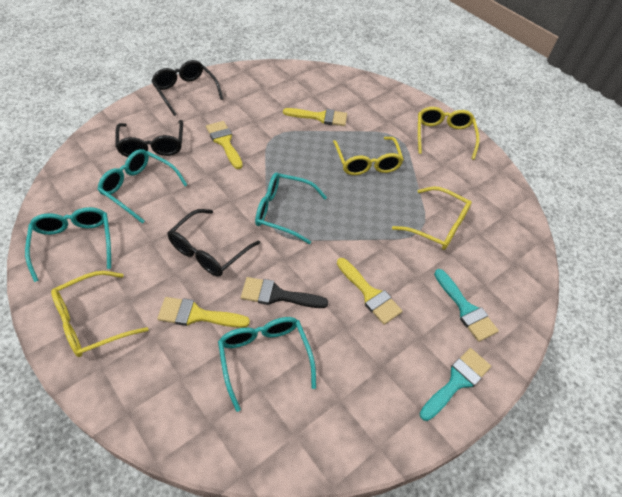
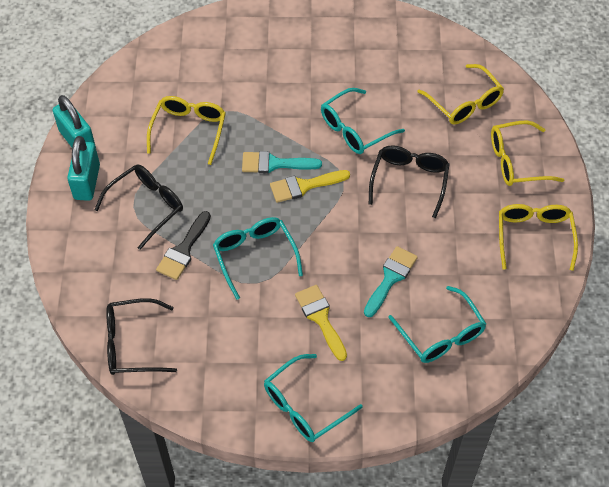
turquoise padlock: none = 0 -> [53,95,96,147] [67,136,100,201] = 2
yellow brush: [157,297,250,328] [206,121,243,169] [283,108,347,126] [337,258,402,325] = 4 -> [270,170,350,203] [295,285,347,361] = 2

